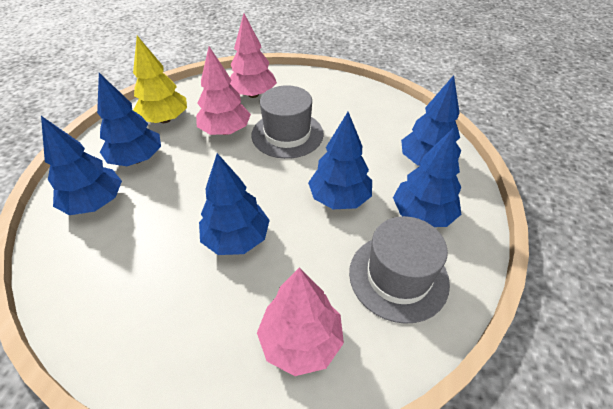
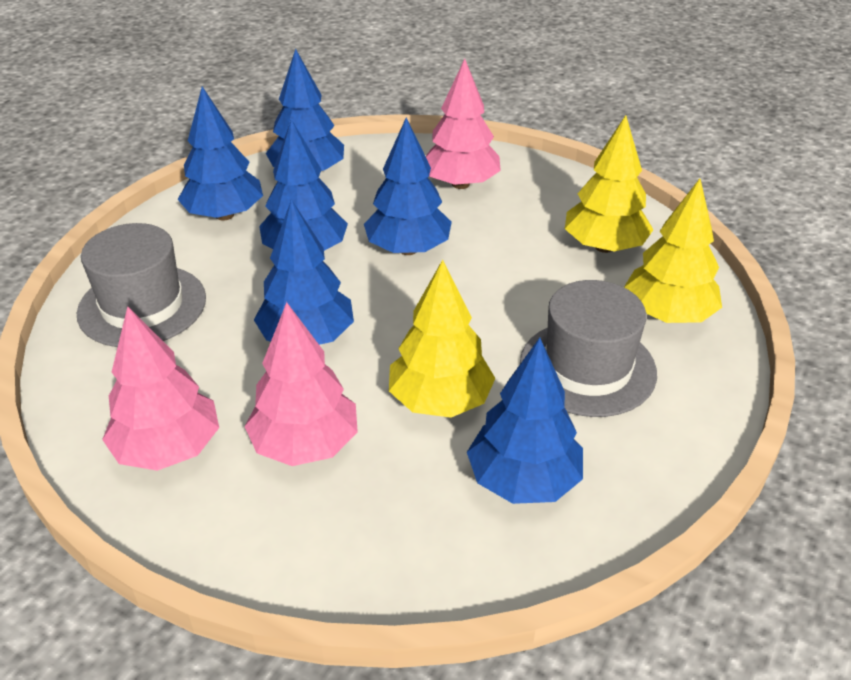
yellow tree: [133,36,187,123] = 1 -> [389,260,495,418] [565,115,654,253] [624,179,722,323] = 3

